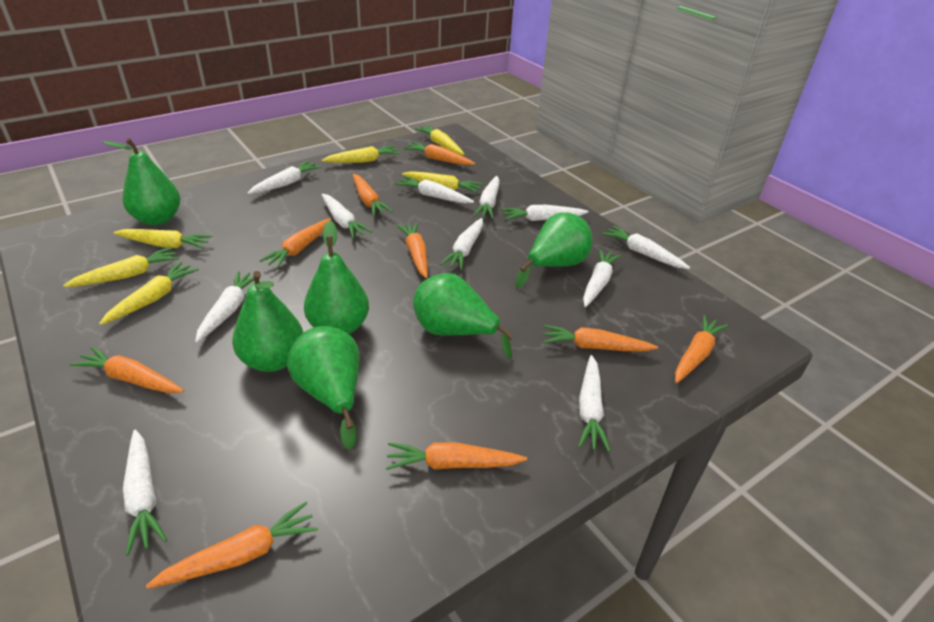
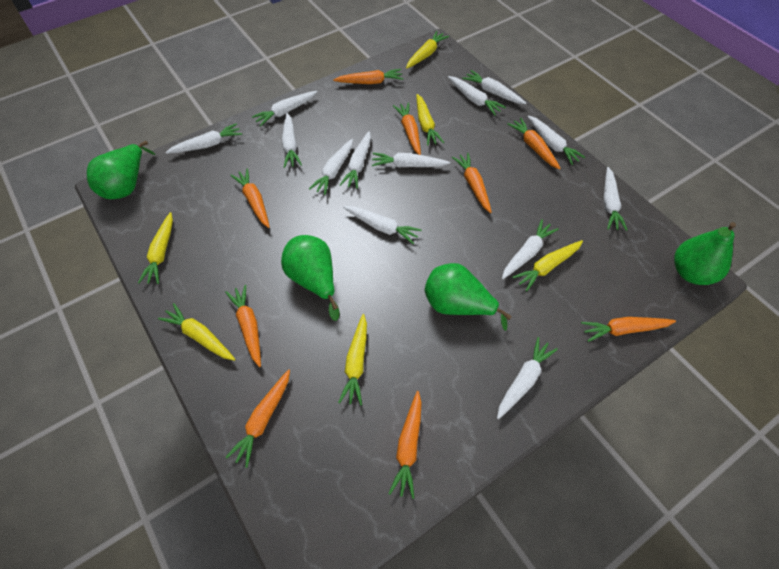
green pear: [102,138,180,225] [232,271,303,372] [287,326,360,450] [304,220,369,334] [413,273,514,359] [515,213,592,288] = 6 -> [87,141,156,199] [281,235,340,321] [425,263,512,331] [674,222,736,285] = 4
white carrot: [123,430,167,555] [195,271,254,343] [248,161,321,194] [321,194,372,238] [395,176,474,203] [440,218,483,270] [473,176,500,219] [501,205,588,221] [578,355,610,452] [583,249,621,307] [602,225,690,269] = 11 -> [165,123,242,154] [252,91,318,126] [282,113,302,168] [309,139,353,195] [340,131,371,189] [343,206,422,244] [372,153,450,167] [448,76,506,115] [462,70,526,104] [497,337,558,419] [502,219,559,279] [528,115,585,165] [604,167,627,231] = 13

